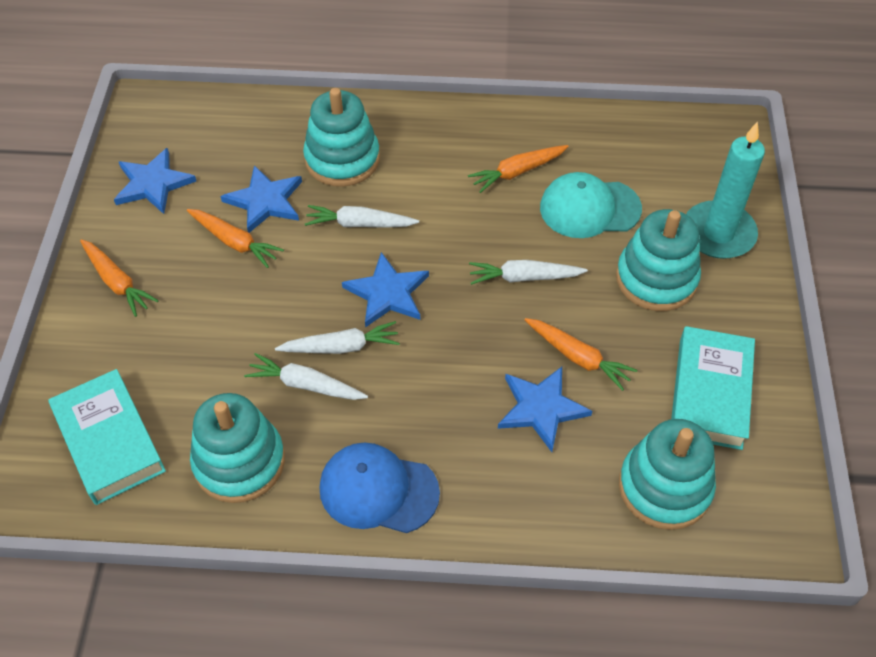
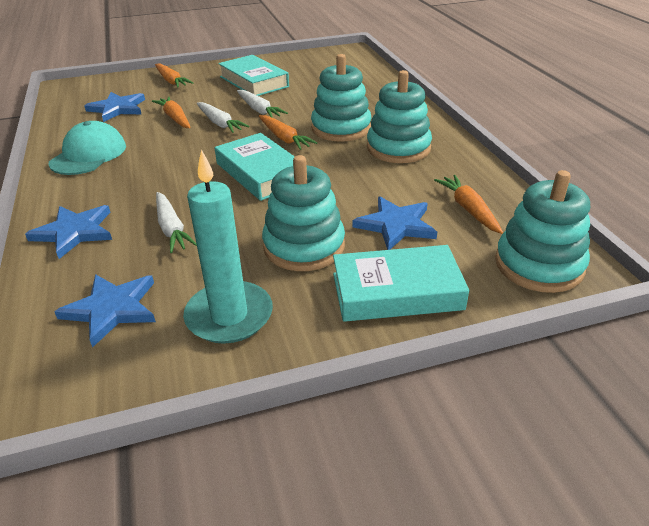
blue cap: [319,443,440,533] = 1 -> none = 0
turquoise book: [48,369,166,505] [671,326,755,450] = 2 -> [215,133,295,201] [218,55,289,96] [333,245,469,322] = 3
white carrot: [244,353,368,400] [275,321,400,354] [305,205,419,228] [469,260,588,285] = 4 -> [156,192,197,253] [197,102,250,133] [237,90,288,118] = 3

